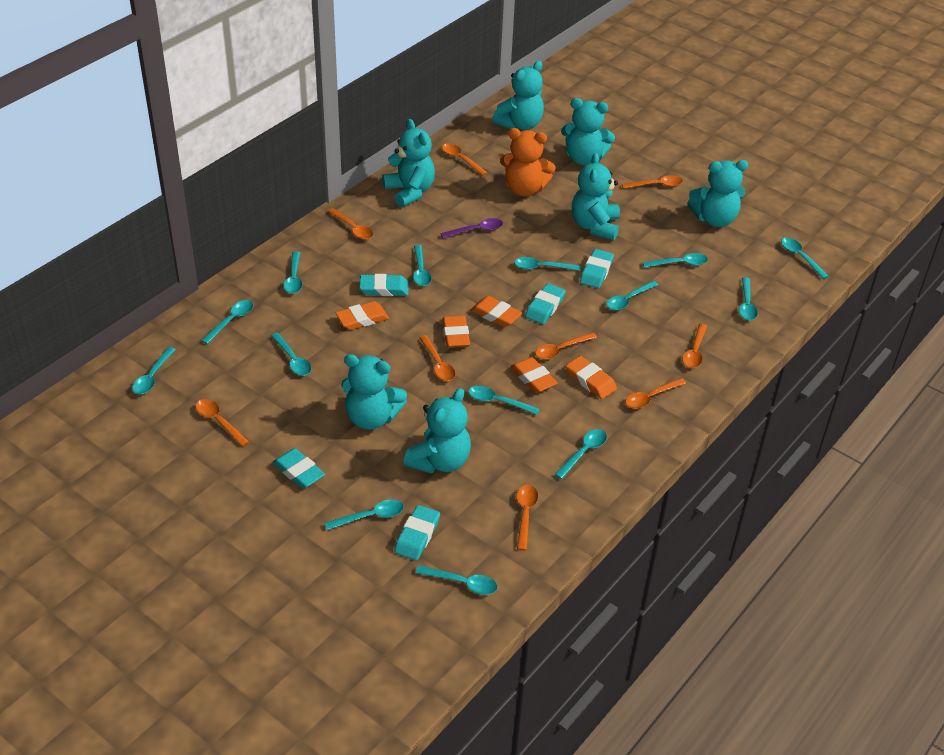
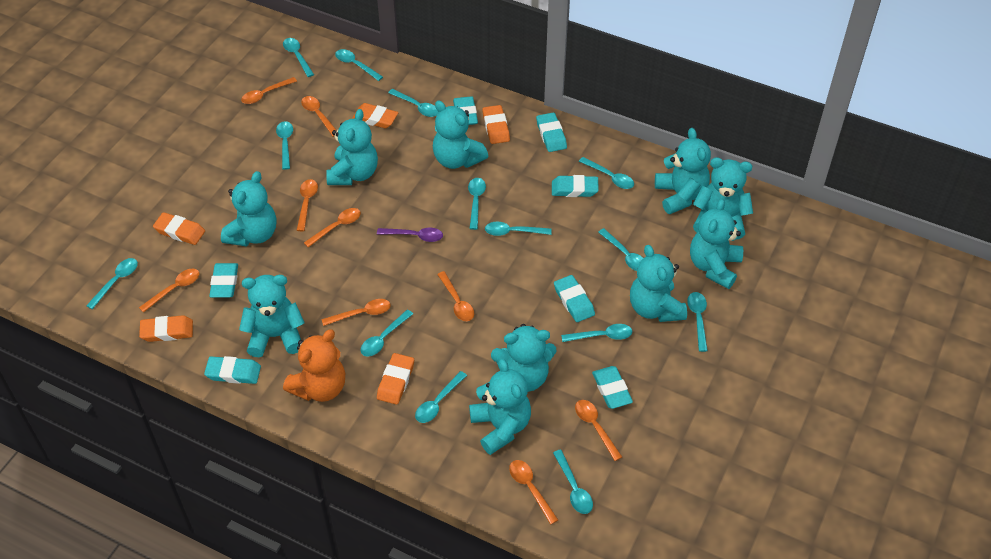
turquoise eraser: [273,448,325,489] [359,274,409,296] [394,505,440,561] [525,283,566,324] [580,249,614,288] = 5 -> [204,356,261,384] [209,263,238,298] [453,96,478,125] [536,113,567,152] [552,175,598,197] [554,275,595,322] [592,366,633,409] = 7
turquoise teddy bear: [341,354,407,430] [382,119,435,207] [404,388,471,474] [492,61,544,130] [561,98,615,165] [571,153,620,240] [687,160,748,227] = 7 -> [221,171,276,246] [239,275,305,357] [326,109,378,185] [433,101,488,169] [469,359,531,455] [491,324,557,392] [630,245,687,322] [655,128,711,214] [690,199,743,289] [693,157,753,239] = 10

